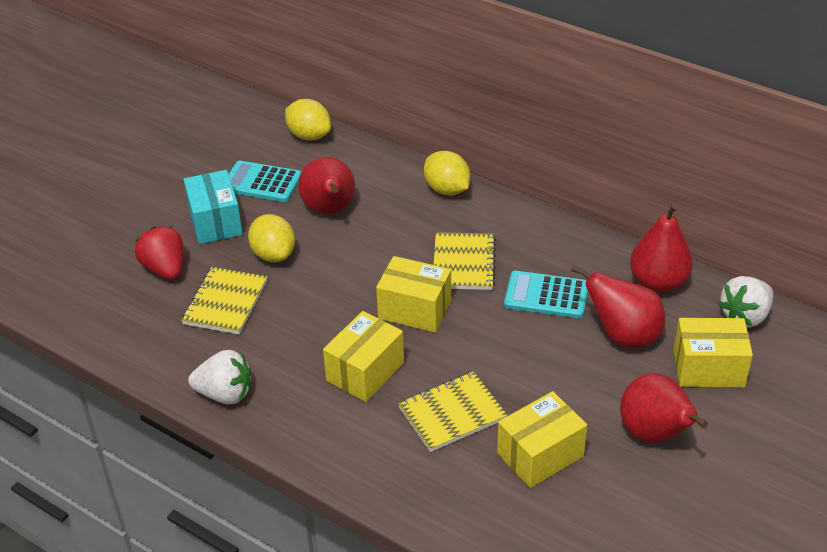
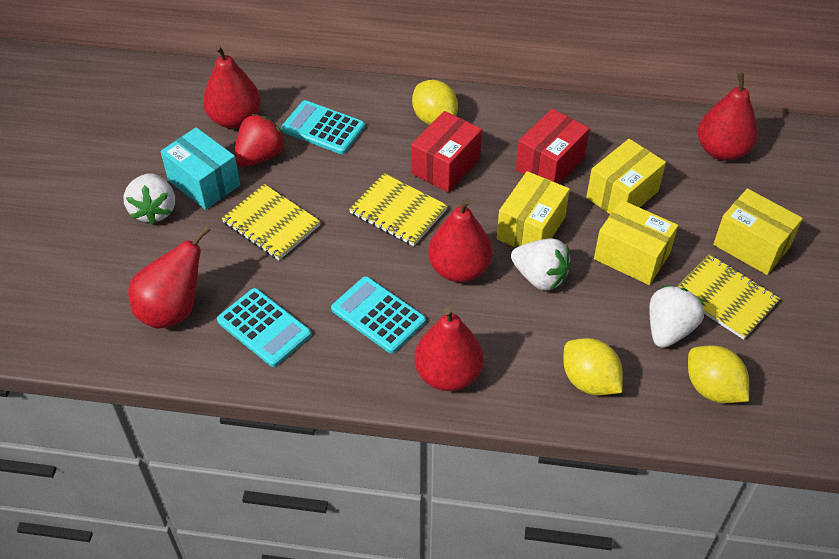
red box: none = 0 -> [411,111,482,193] [516,109,590,184] = 2
red pear: [298,157,355,214] [571,265,665,348] [620,373,708,443] [630,203,693,292] = 4 -> [128,225,211,329] [203,45,261,129] [414,307,483,391] [428,198,492,282] [698,72,758,161] = 5
turquoise calculator: [229,161,301,202] [504,271,588,318] = 2 -> [217,288,311,367] [281,100,365,154] [331,276,426,354] = 3
white strawberry: [188,350,251,405] [718,276,773,327] = 2 -> [124,173,175,225] [511,238,571,290] [649,285,704,348] = 3

